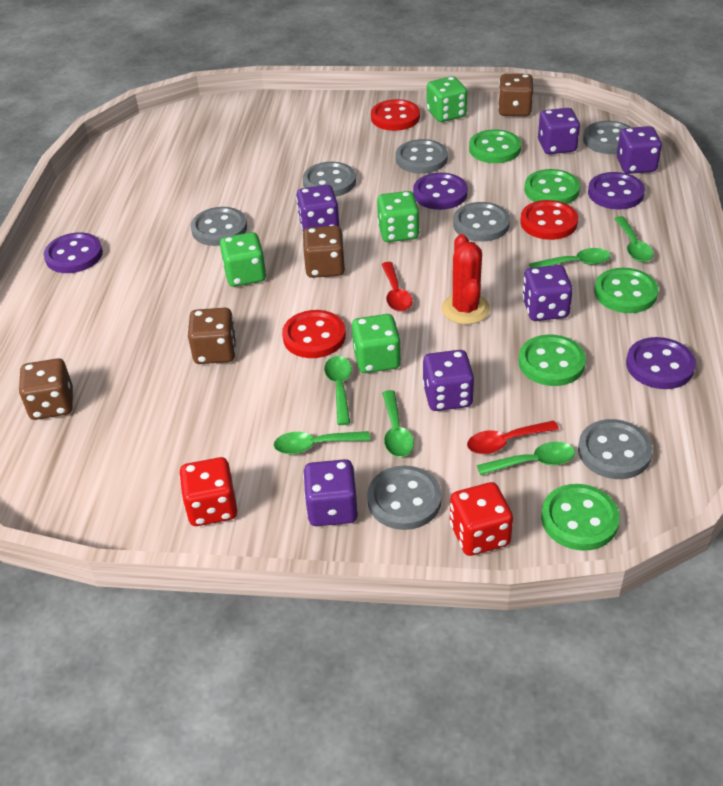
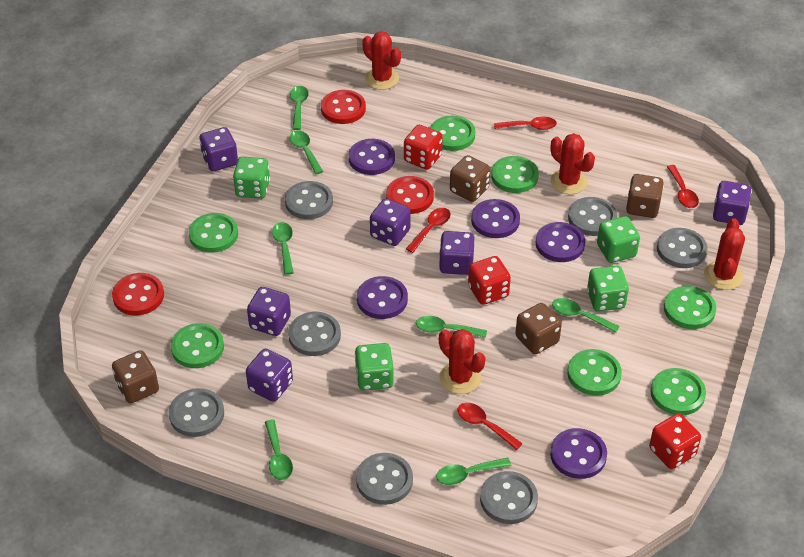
green button: [469,130,521,163] [519,334,586,386] [524,169,580,204] [541,484,620,551] [594,268,658,313] = 5 -> [171,323,224,368] [189,213,238,253] [430,115,475,151] [491,156,539,193] [567,349,622,396] [651,368,706,415] [664,286,717,329] = 7
green spoon: [274,431,370,454] [324,356,352,425] [382,390,414,457] [477,442,575,475] [529,248,611,268] [614,216,653,262] = 6 -> [265,420,293,480] [272,222,294,275] [290,86,309,130] [290,130,323,174] [416,316,487,338] [436,458,511,485] [552,298,620,333] = 7
purple button: [44,232,103,273] [413,173,468,210] [588,172,645,210] [626,337,696,389] = 4 -> [349,139,395,175] [357,276,408,319] [471,199,520,238] [536,222,585,262] [550,428,607,479] = 5
red cactus: [442,234,490,324] = 1 -> [362,31,401,90] [439,329,486,394] [550,133,595,195] [704,218,745,290] = 4
red dice: [179,457,237,526] [450,482,513,556] = 2 -> [404,125,443,170] [468,256,511,305] [649,413,701,469] = 3
red spoon: [382,262,413,312] [467,421,559,454] = 2 -> [406,208,451,253] [457,403,523,450] [494,117,557,130] [667,165,699,208] = 4

